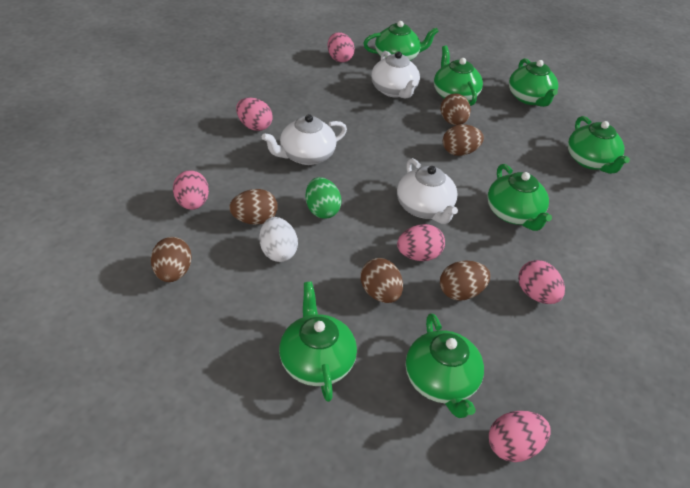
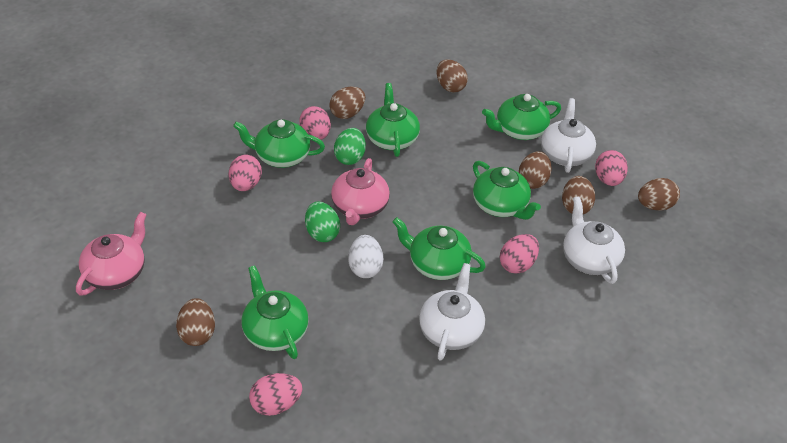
green egg: [306,177,342,219] = 1 -> [305,202,340,242] [334,128,366,165] = 2
green teapot: [279,282,357,402] [363,21,439,61] [406,313,484,418] [434,45,483,106] [487,164,552,231] [509,58,558,107] [568,116,630,174] = 7 -> [233,119,325,168] [241,265,309,359] [366,83,420,157] [392,217,486,280] [473,161,541,220] [482,94,561,140] = 6
pink egg: [173,170,209,210] [236,98,273,131] [327,32,355,63] [397,224,445,261] [489,411,551,462] [518,260,565,304] = 6 -> [229,155,262,191] [249,373,302,416] [299,106,331,140] [500,234,539,274] [595,150,628,186] = 5
pink teapot: none = 0 -> [76,211,147,296] [331,158,390,225] = 2

